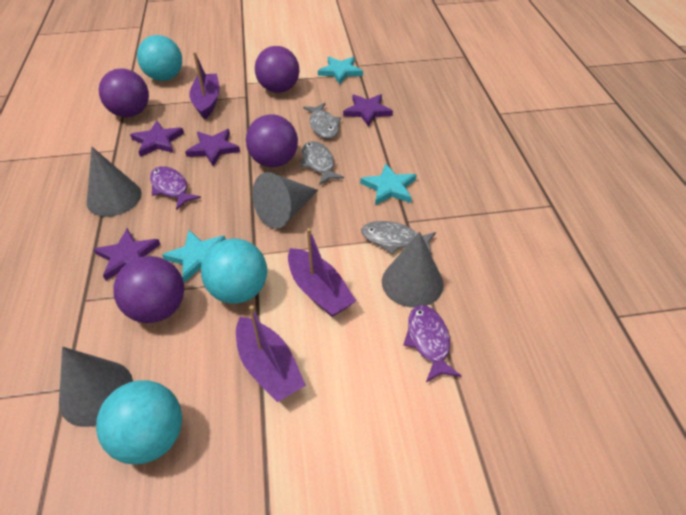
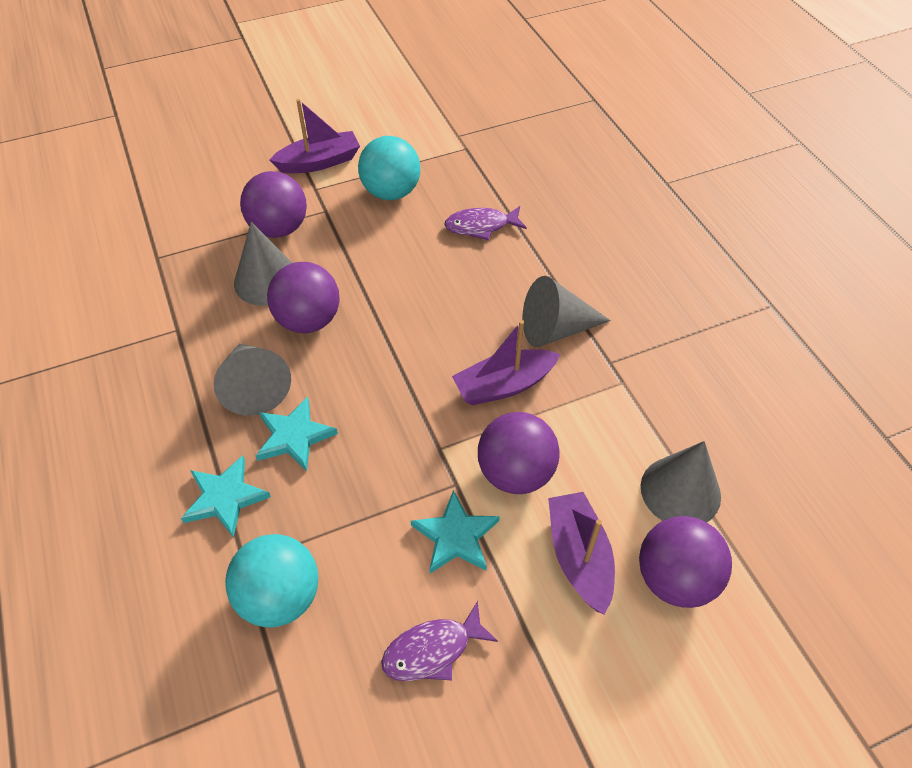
grey fish: [300,141,344,185] [303,103,341,139] [361,221,436,255] = 3 -> none = 0
purple star: [93,228,161,281] [130,121,184,157] [185,129,240,166] [343,94,393,127] = 4 -> none = 0
turquoise ball: [96,380,182,465] [137,35,182,81] [201,238,267,304] = 3 -> [225,534,318,628] [358,136,420,200] = 2

